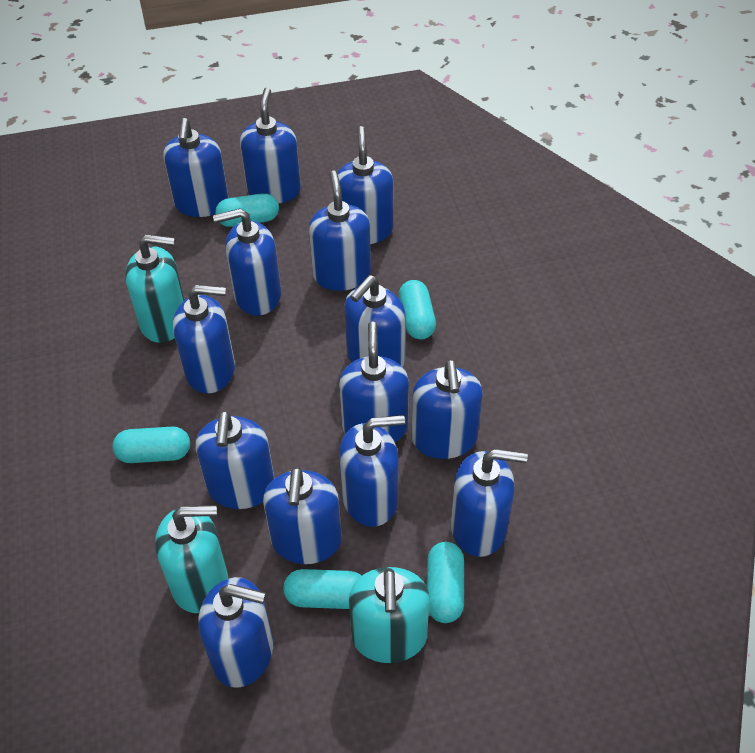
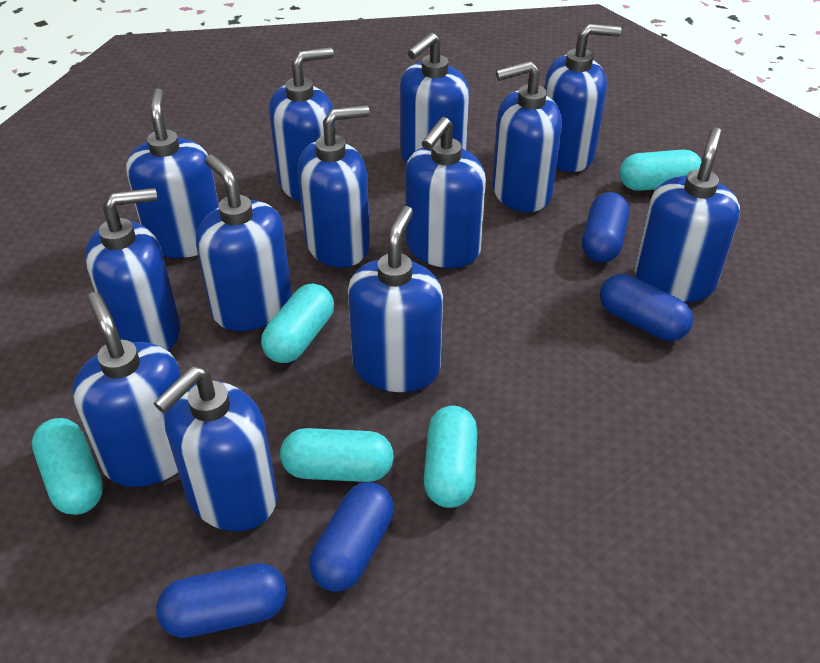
blue capsule: none = 0 -> [156,563,287,638] [309,482,394,592] [582,192,629,263] [600,274,693,341] = 4
blue soap dispenser: [163,118,229,217] [173,285,235,394] [195,410,275,509] [198,577,273,688] [213,208,281,316] [240,87,301,203] [263,467,342,564] [309,170,371,291] [337,126,393,244] [339,322,409,442] [339,415,405,527] [344,275,406,367] [412,360,483,459] [451,449,528,557] = 14 -> [72,292,181,487] [85,188,180,351] [126,88,219,258] [154,366,278,531] [196,155,292,331] [269,47,336,201] [298,105,370,267] [348,206,443,392] [400,32,469,164] [405,117,486,268] [492,61,562,212] [545,24,621,172] [635,127,740,302] = 13
turquoise soap dispenser: [125,234,185,343] [155,505,228,613] [349,567,430,663] = 3 -> none = 0

